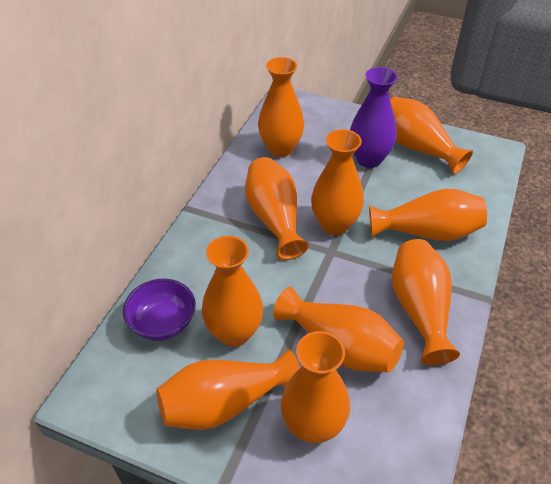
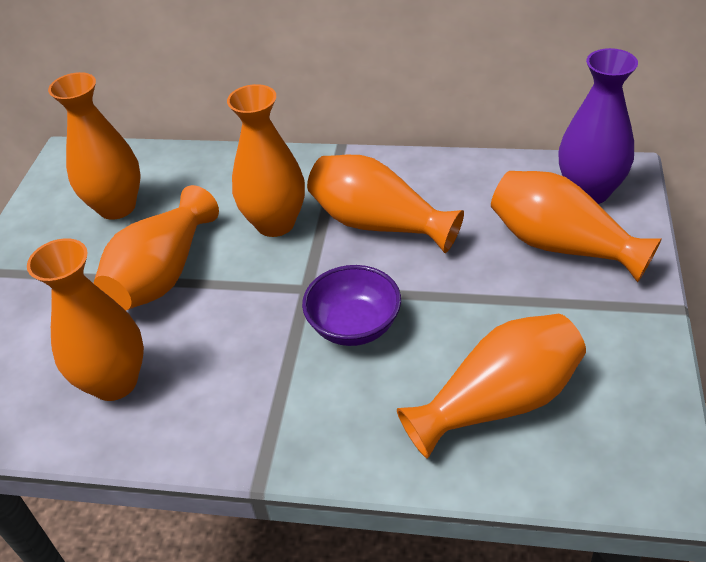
orange vase: [156,350,300,430] [201,236,263,347] [245,157,309,260] [258,57,304,157] [273,287,404,372] [281,331,350,444] [311,129,364,235] [369,189,487,241] [390,97,473,174] [392,239,460,365] = 10 -> [27,238,144,401] [48,72,141,220] [94,185,219,310] [227,84,305,237] [307,155,464,253] [397,314,586,459] [491,171,662,282] = 7

